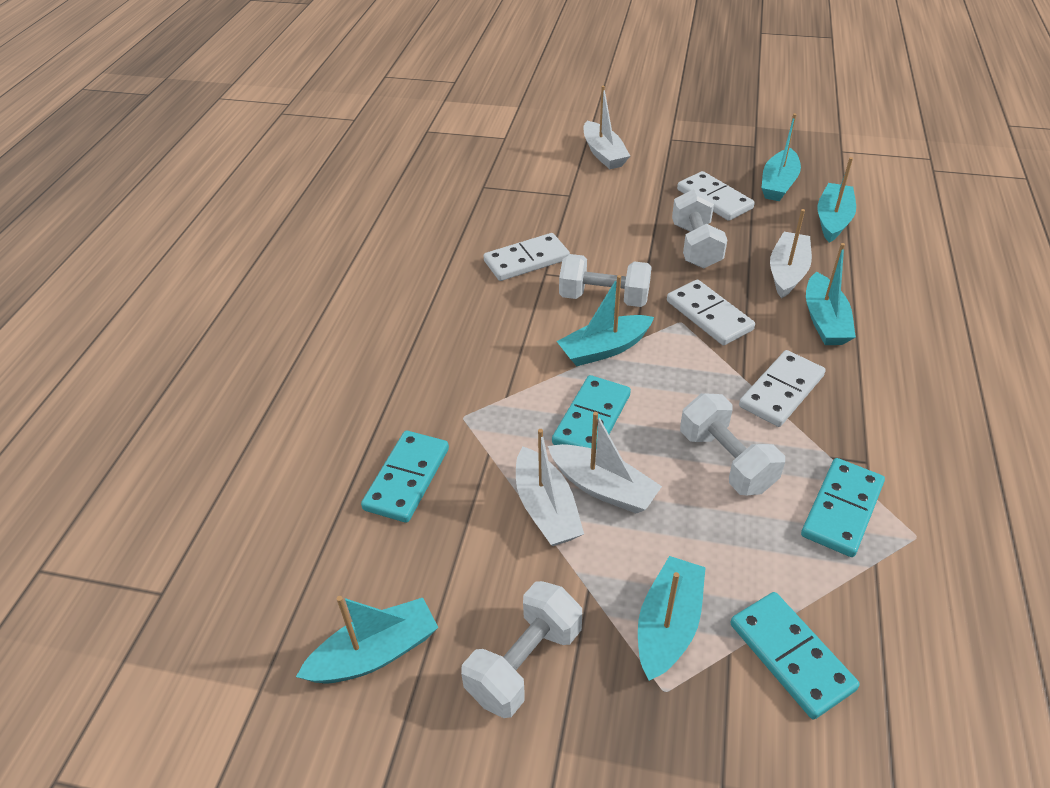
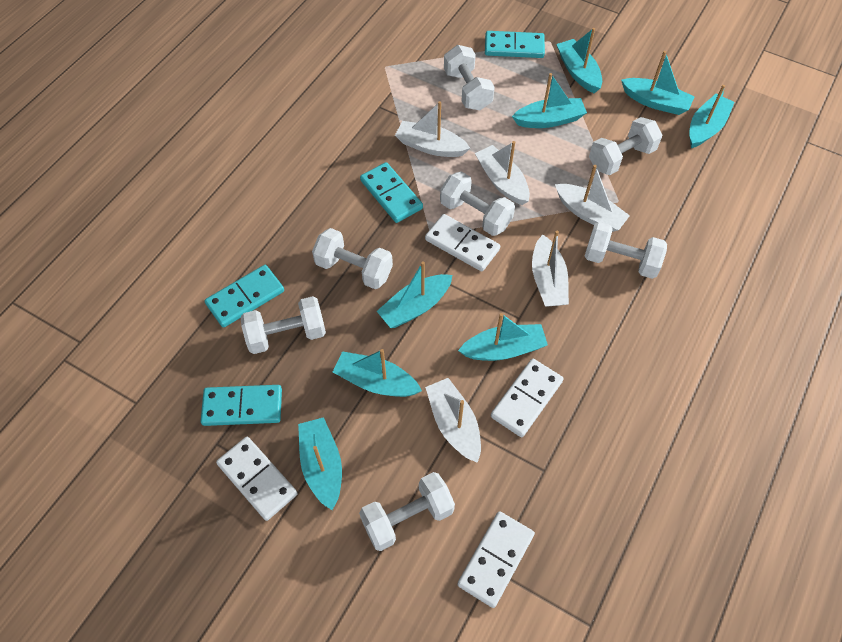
turquoise boat: [296,596,439,684] [557,275,654,366] [638,556,706,681] [761,113,801,201] [806,243,856,345] [818,157,856,243] = 6 -> [298,417,342,510] [333,349,422,397] [377,261,453,328] [458,313,548,361] [512,73,587,128] [556,28,602,93] [621,51,695,115] [689,85,735,148] = 8
white boat: [516,429,584,546] [548,412,662,514] [583,86,630,169] [770,209,812,298] = 4 -> [395,101,470,157] [425,378,481,463] [475,141,530,205] [532,231,569,307] [555,165,630,232] = 5
white dumbbell: [461,581,582,718] [559,254,652,307] [672,189,727,268] [680,393,785,495] = 4 -> [241,296,326,354] [312,228,393,289] [359,472,455,551] [440,171,515,236] [444,45,495,110] [585,222,667,279] [589,117,662,175] = 7

